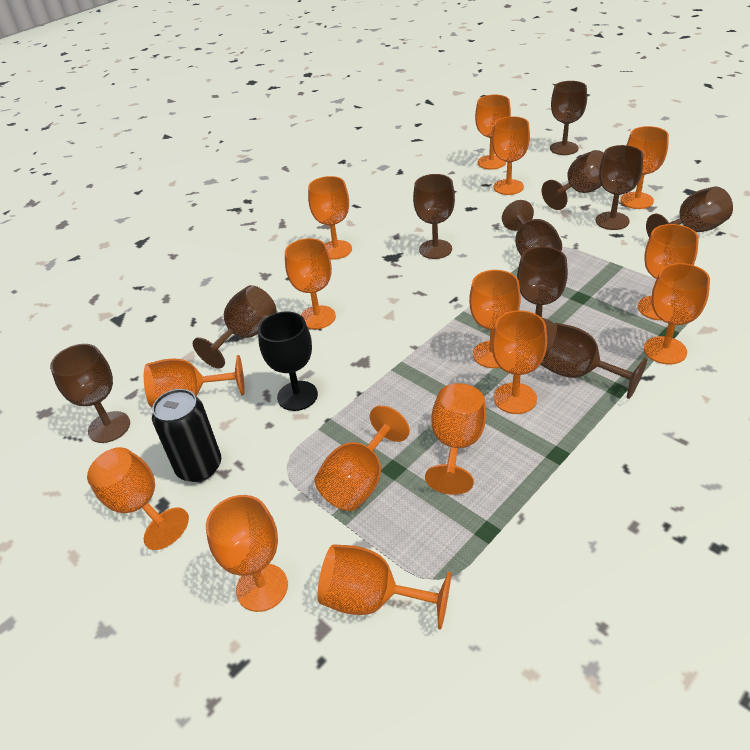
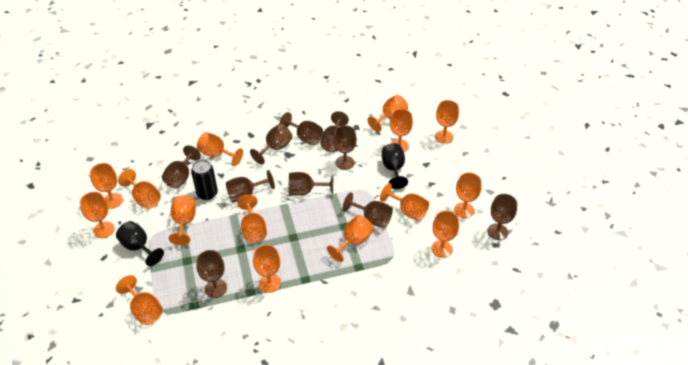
black goblet: [258,311,318,411] = 1 -> [116,221,164,266] [382,143,408,189] = 2

